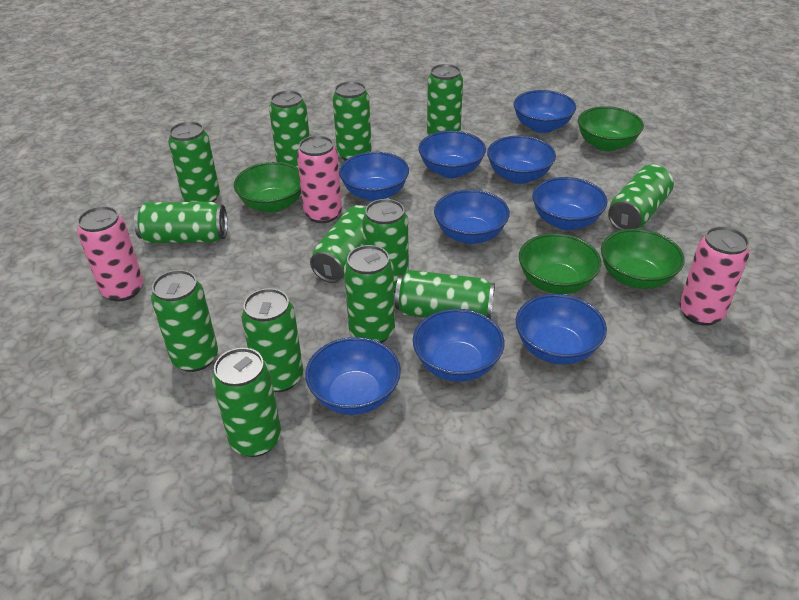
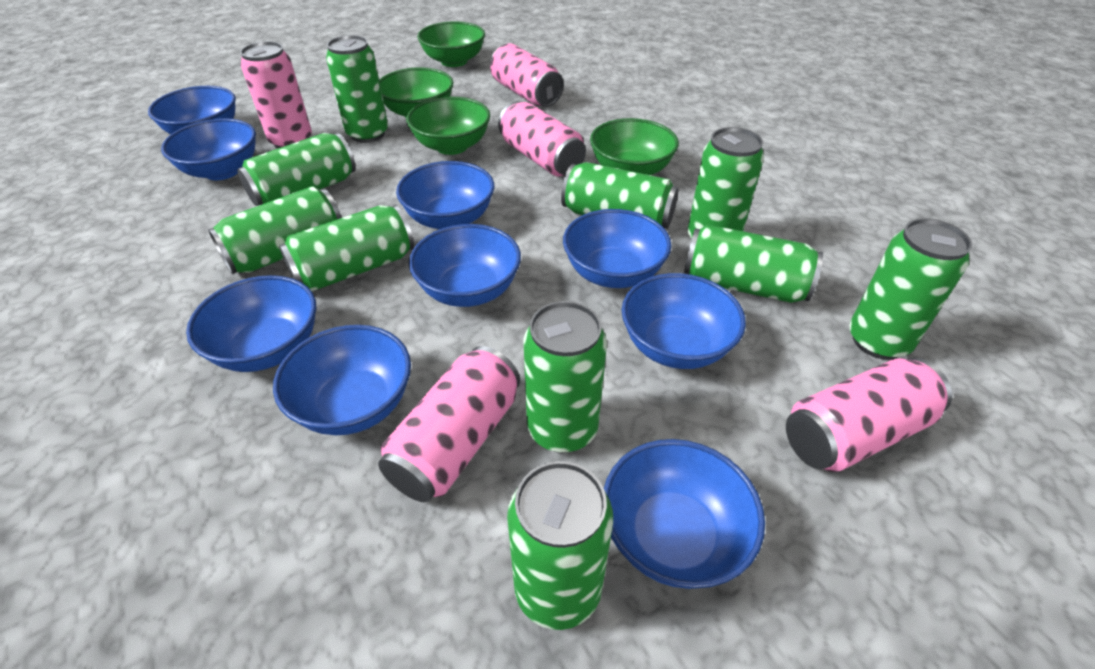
green can: [134,202,228,243] [151,270,218,372] [168,121,220,202] [212,348,281,457] [241,288,303,392] [269,90,310,168] [310,205,367,283] [332,81,372,161] [344,245,395,343] [362,199,409,293] [395,270,495,319] [427,64,463,135] [608,164,674,230] = 13 -> [208,186,342,274] [237,133,356,206] [279,205,414,291] [326,35,388,143] [507,461,613,630] [523,301,607,453] [561,162,679,229] [684,224,823,303] [688,127,764,239] [849,218,972,360] = 10
pink can: [77,206,144,301] [297,135,342,223] [679,226,750,326] = 3 -> [240,41,312,148] [378,346,520,502] [490,43,564,107] [498,101,586,177] [786,358,952,472] = 5

